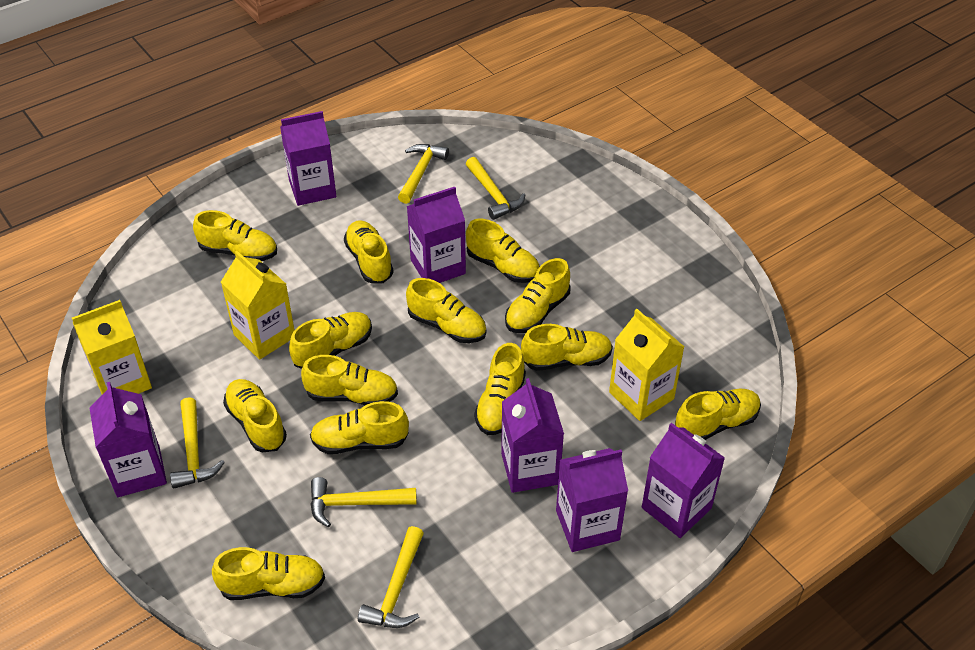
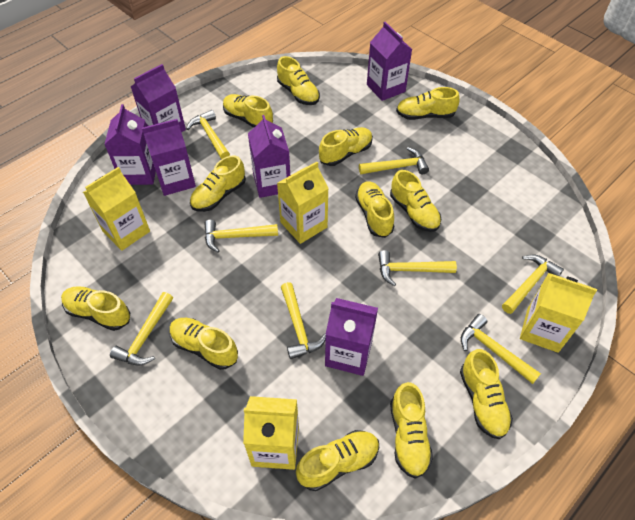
yellow carton: [72,300,152,394] [221,250,294,360] [609,309,684,421] = 3 -> [83,167,150,251] [243,396,299,470] [277,162,329,244] [520,273,597,353] = 4
yellow hammer: [170,397,225,489] [310,477,417,527] [358,526,424,628] [398,144,449,204] [466,157,525,220] = 5 -> [110,292,173,366] [186,110,230,159] [204,220,278,252] [281,282,326,359] [359,147,429,174] [378,250,457,286] [461,314,541,384] [502,255,564,314] = 8
yellow shoe: [193,210,277,261] [212,547,325,600] [223,379,287,452] [289,312,372,369] [301,355,398,405] [310,401,409,454] [344,220,394,284] [406,278,486,343] [466,219,540,283] [474,343,526,435] [505,258,570,333] [521,324,613,371] [675,389,761,440] = 13 -> [61,286,130,331] [170,318,238,370] [190,155,246,212] [223,94,273,128] [277,56,320,105] [296,430,379,491] [319,127,373,166] [355,182,394,238] [390,170,441,232] [390,382,433,479] [396,87,460,120] [460,349,513,439] = 12

